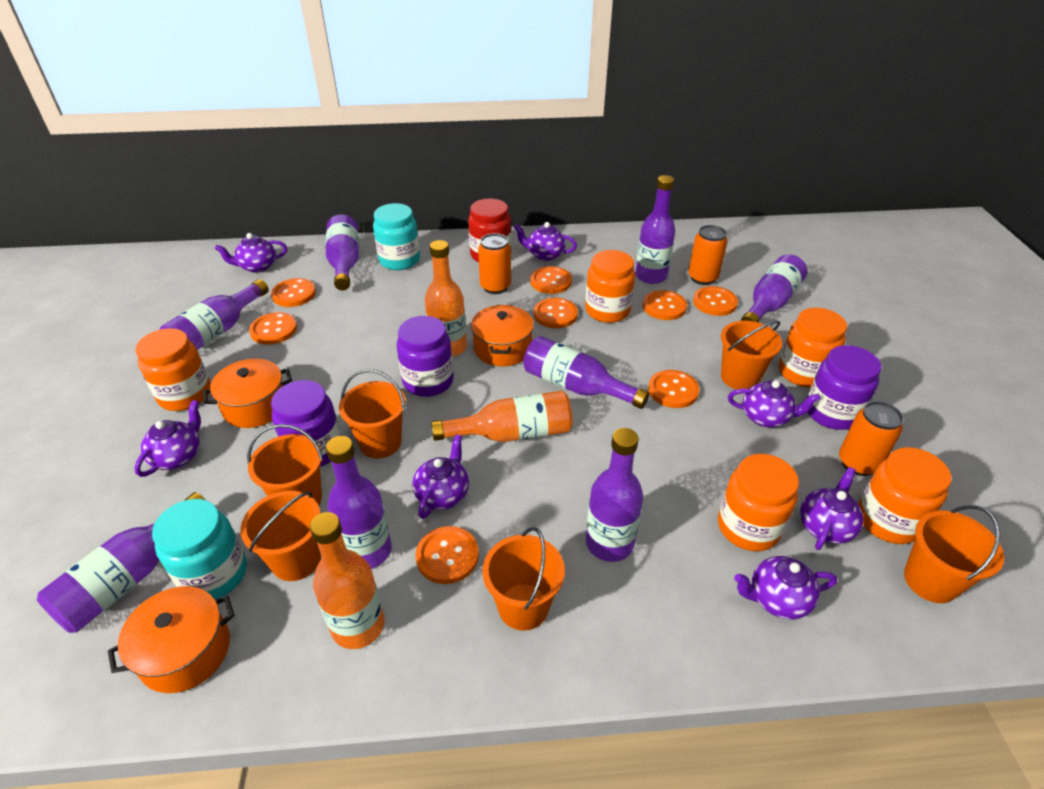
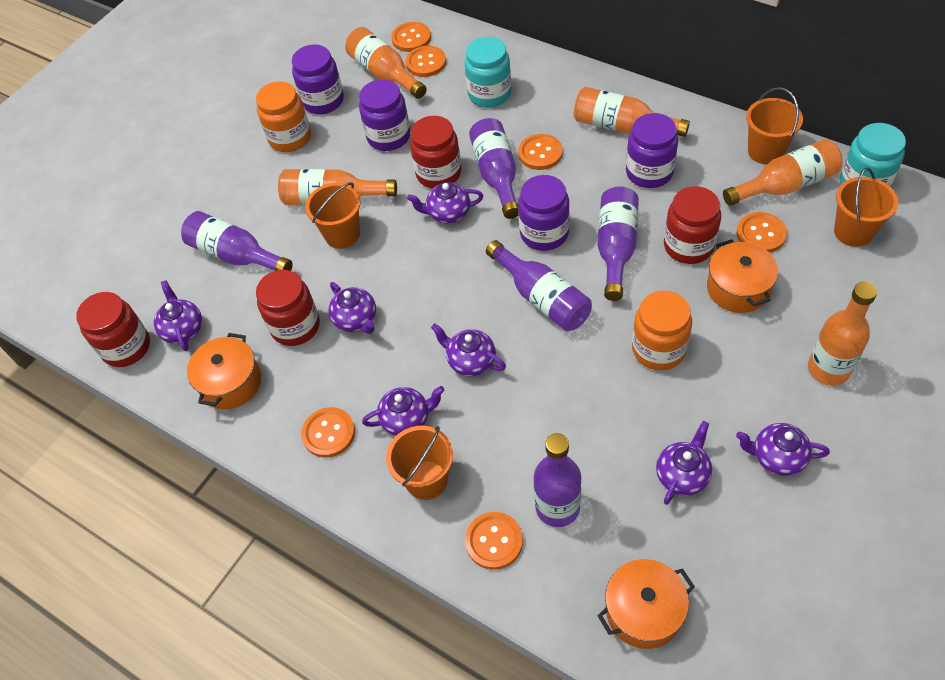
orange bottle: [310,512,385,649] [425,240,467,357] [431,391,573,442] = 3 -> [278,169,397,206] [345,27,427,99] [574,87,690,137] [723,139,843,206] [808,282,877,385] = 5
orange bucket: [240,491,321,581] [247,424,323,506] [339,369,406,458] [482,527,565,631] [721,321,782,389] [904,505,1004,603] = 6 -> [305,182,361,249] [386,426,453,500] [746,87,803,164] [834,168,898,247] = 4
orange button: [249,312,297,345] [271,278,316,307] [415,526,479,584] [530,266,572,294] [534,298,578,328] [643,290,687,320] [648,370,700,408] [693,286,738,316] = 8 -> [301,407,355,458] [391,22,431,52] [406,46,446,77] [465,512,523,570] [518,134,563,170] [736,212,787,253] = 6
orange can: [478,233,511,294] [688,225,727,285] [839,401,904,476] = 3 -> none = 0
orange jar: [136,328,211,411] [585,250,635,323] [718,454,799,551] [779,308,847,388] [858,447,952,544] = 5 -> [256,81,311,152] [632,290,692,370] = 2
purple bottle: [37,492,205,633] [160,279,269,350] [326,214,359,290] [326,436,392,569] [523,336,649,409] [586,428,643,562] [635,175,675,284] [741,254,807,323] = 8 -> [181,211,293,271] [469,118,518,219] [486,240,592,331] [534,433,582,527] [597,186,639,301] = 5
purple jar: [271,380,341,467] [397,316,454,397] [808,345,881,430] = 3 -> [292,45,344,114] [359,79,410,151] [518,175,570,251] [626,113,678,188] = 4
red jar: [468,199,512,262] = 1 -> [76,292,150,367] [256,270,320,346] [410,116,461,189] [664,186,721,264] = 4

